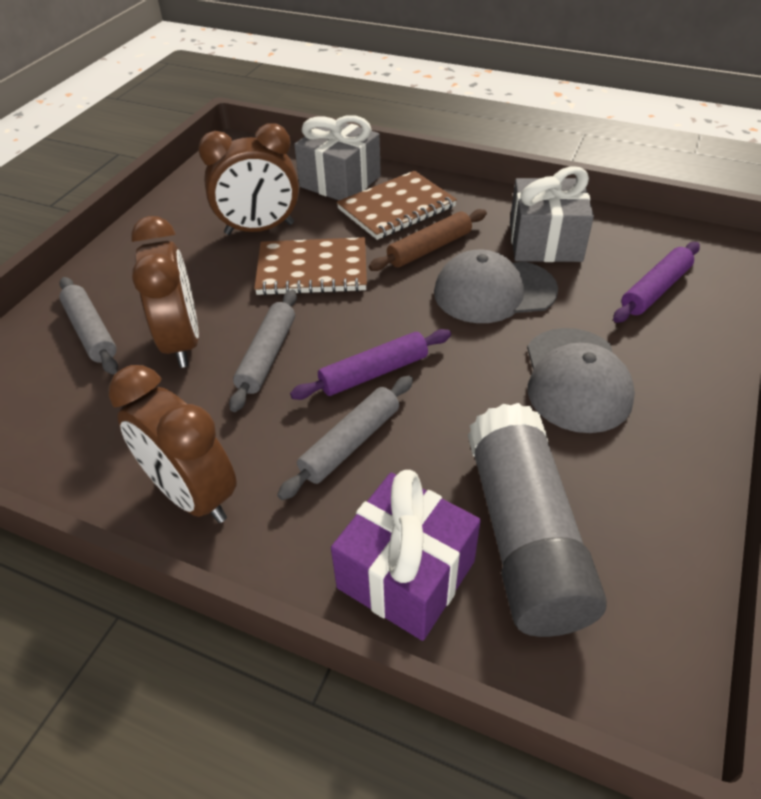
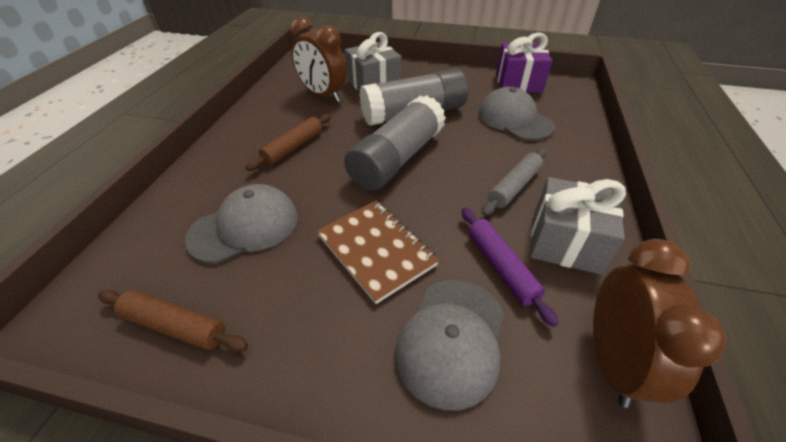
brown clock: [108,365,237,523] [131,216,199,368] [198,123,299,235] = 3 -> [290,17,347,102] [593,239,727,408] = 2
brown notebook: [254,237,367,295] [336,171,457,240] = 2 -> [316,201,439,304] = 1
brown rolling pin: [369,209,487,271] = 1 -> [98,290,248,352] [246,114,331,171] = 2
grey cap: [434,249,558,323] [527,328,635,433] = 2 -> [185,184,298,264] [395,280,505,410] [478,87,555,140] = 3
grey glue stick: [468,403,607,637] = 1 -> [344,95,446,191] [360,68,468,126] = 2
grey rolling pin: [59,277,118,374] [229,290,297,412] [277,376,413,500] = 3 -> [482,148,546,216] = 1
purple rolling pin: [290,329,451,400] [613,242,700,323] = 2 -> [462,208,559,327] = 1

